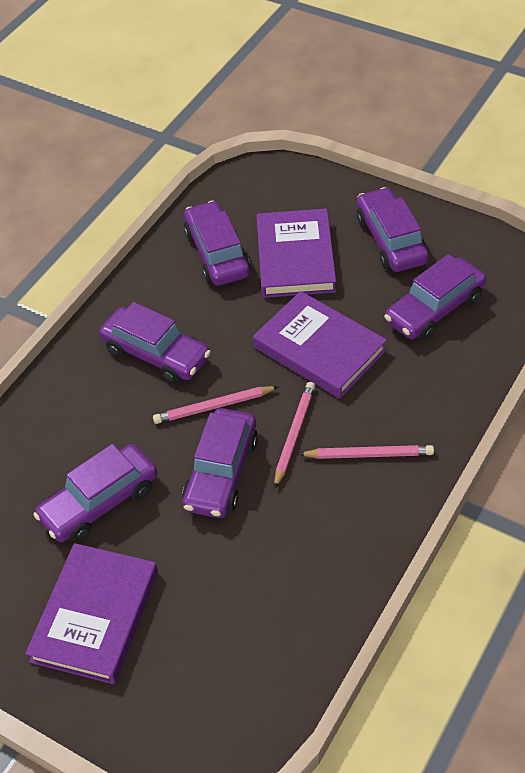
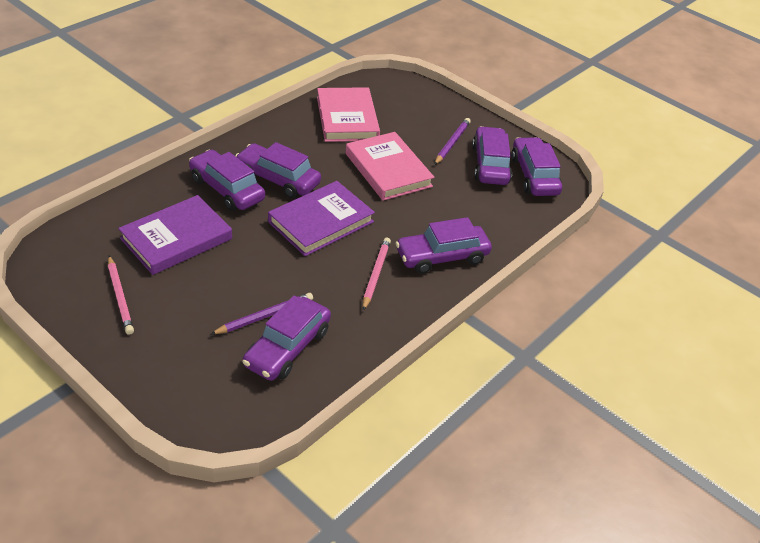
pink book: none = 0 -> [317,87,380,142] [346,132,434,201] = 2
pink pencil: [153,386,279,424] [274,382,315,489] [299,445,434,459] = 3 -> [108,256,134,335] [363,238,391,311] = 2
purple book: [25,543,158,684] [253,291,387,398] [256,208,336,298] = 3 -> [118,195,232,275] [268,181,375,256] = 2
purple pencil: none = 0 -> [211,293,313,334] [434,118,471,165] = 2

